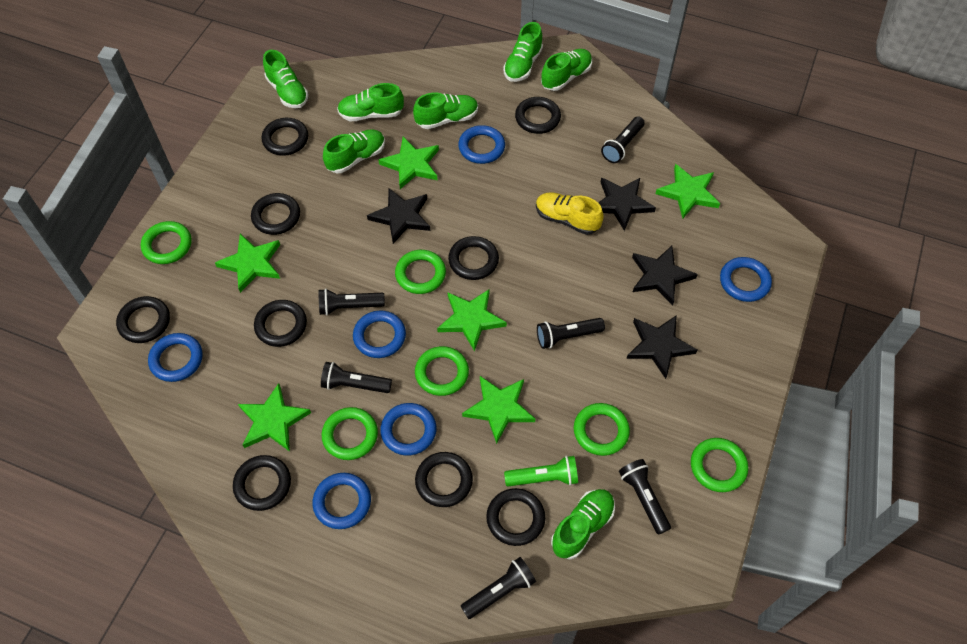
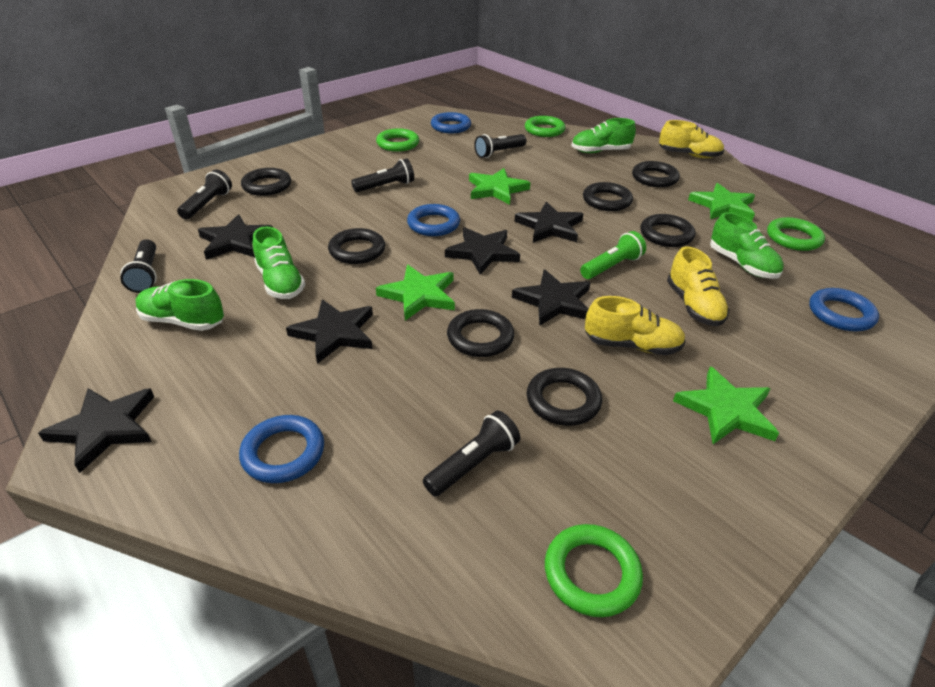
black flashlight: [318,289,385,315] [321,362,392,393] [461,557,536,619] [537,318,605,349] [601,116,645,163] [619,459,671,535] = 6 -> [120,239,157,293] [177,169,232,219] [351,158,414,192] [423,411,520,496] [474,134,526,158] = 5
black ring: [116,296,170,343] [233,455,291,511] [251,193,300,235] [254,300,307,347] [262,118,308,156] [415,452,473,507] [448,236,499,280] [486,488,545,546] [515,97,561,134] = 9 -> [241,168,291,196] [328,228,385,264] [447,309,514,357] [527,368,602,426] [583,182,633,211] [632,161,680,187] [640,214,695,247] = 7
black star: [367,188,430,244] [598,178,656,231] [627,315,697,379] [632,246,698,305] = 4 -> [38,388,154,473] [198,214,273,260] [286,299,373,364] [445,227,520,275] [512,270,591,326] [514,201,583,242] = 6
blue ring: [148,333,203,382] [312,473,371,529] [353,310,406,358] [380,403,436,456] [458,125,505,164] [720,257,772,302] = 6 -> [239,415,324,483] [407,204,460,236] [431,112,471,133] [809,288,879,331] = 4
green ring: [141,221,192,264] [322,407,378,460] [395,250,446,294] [415,346,469,396] [574,403,630,456] [691,438,748,492] = 6 -> [376,128,419,152] [525,116,565,137] [545,524,643,617] [767,217,825,251] = 4
green shoe: [263,50,308,108] [323,129,385,173] [337,83,404,121] [413,92,478,129] [503,22,543,82] [541,49,592,91] [551,489,615,559] = 7 -> [136,279,224,331] [253,226,305,299] [571,118,636,153] [710,212,784,279] = 4
green star: [215,234,280,293] [238,383,311,452] [379,137,439,189] [437,289,507,351] [462,376,535,444] [655,164,720,219] = 6 -> [376,265,455,321] [469,168,531,205] [673,366,779,444] [688,183,755,220] = 4
yellow shoe: [536,192,604,235] = 1 -> [585,296,685,355] [659,120,724,158] [667,247,730,326] = 3

